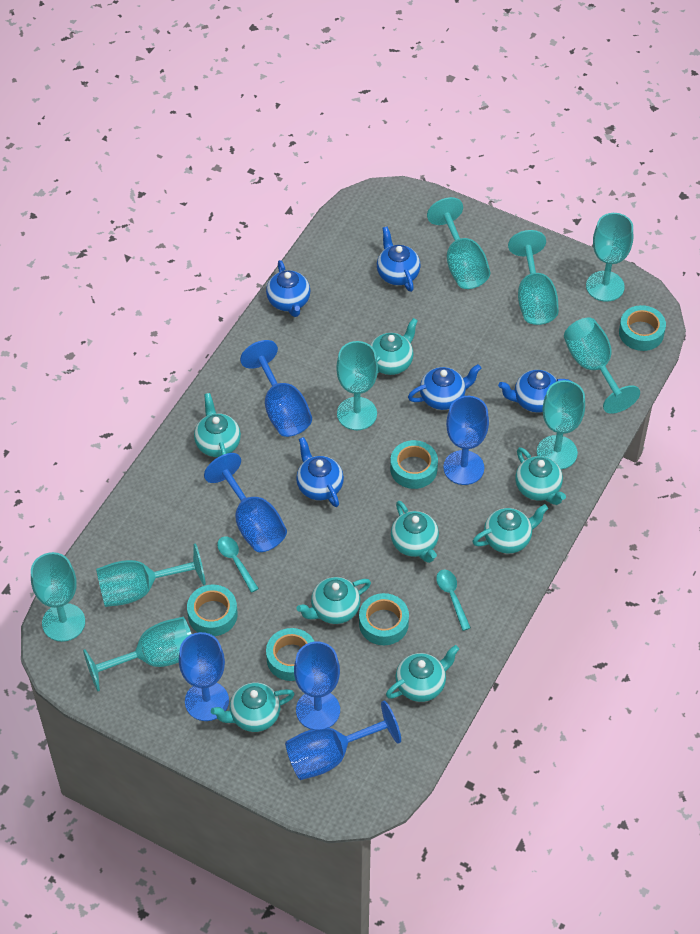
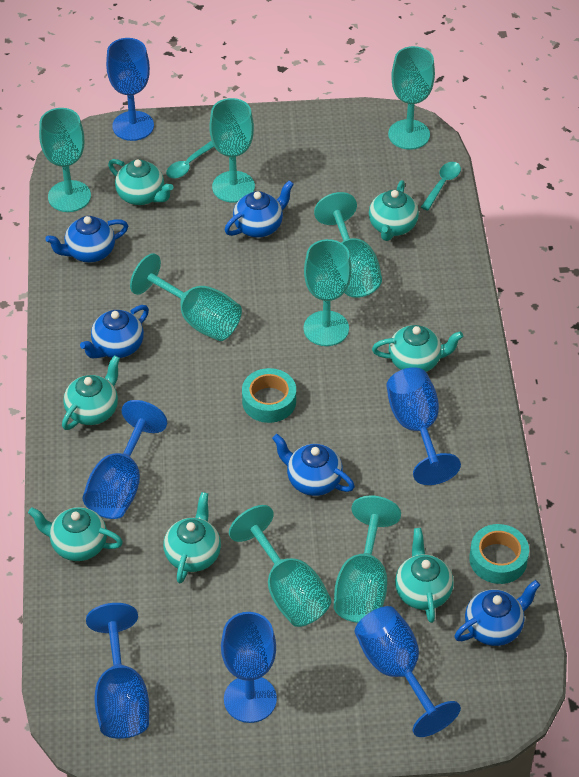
turquoise goblet: [31,552,85,642] [83,617,191,691] [96,543,206,607] [336,341,378,430] [427,197,490,289] [508,230,559,325] [537,380,585,470] [564,318,640,414] [586,213,633,302] = 9 -> [39,108,91,212] [130,253,242,341] [209,98,255,203] [229,505,331,627] [303,239,351,346] [314,192,382,298] [334,496,401,623] [388,46,435,150] = 8
turquoise tape: [187,585,237,636] [266,628,315,681] [359,593,409,645] [390,440,438,489] [619,305,666,351] = 5 -> [242,368,296,423] [469,524,529,584] = 2
turquoise teapot: [194,393,241,457] [211,683,294,732] [297,577,371,624] [370,318,418,375] [386,645,459,702] [391,501,439,563] [472,504,548,554] [515,447,566,505] = 8 -> [28,507,123,561] [62,355,120,430] [108,159,173,205] [163,492,221,583] [369,180,419,241] [372,325,463,372] [395,528,454,623] = 7

